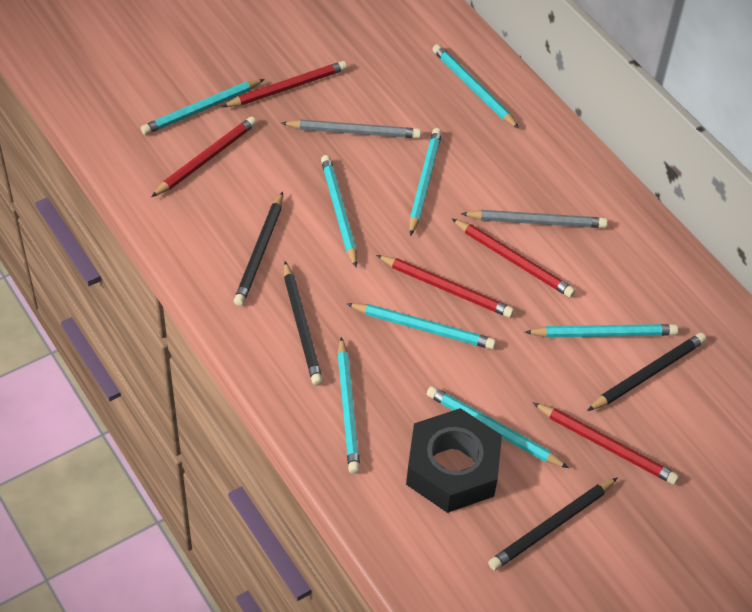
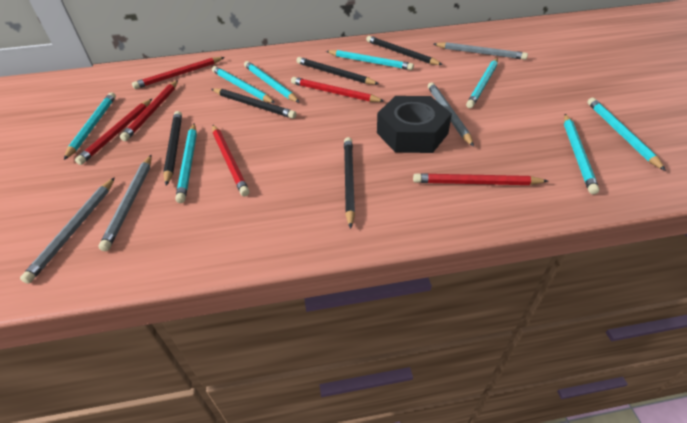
black pencil: [234,192,283,306] [284,261,323,386] [488,478,617,571] [587,333,706,411] = 4 -> [163,111,182,186] [212,88,297,119] [296,57,379,85] [344,137,355,229] [366,36,443,65] = 5
grey pencil: [281,120,421,138] [461,210,608,228] = 2 -> [20,177,115,284] [99,155,151,251] [428,82,474,147] [434,42,528,60] = 4
red pencil: [151,117,257,197] [222,61,347,107] [376,255,514,318] [452,219,576,297] [533,403,679,485] = 5 -> [75,99,152,165] [120,80,178,141] [132,57,225,89] [212,125,250,197] [291,77,384,102] [413,173,548,185] = 6

